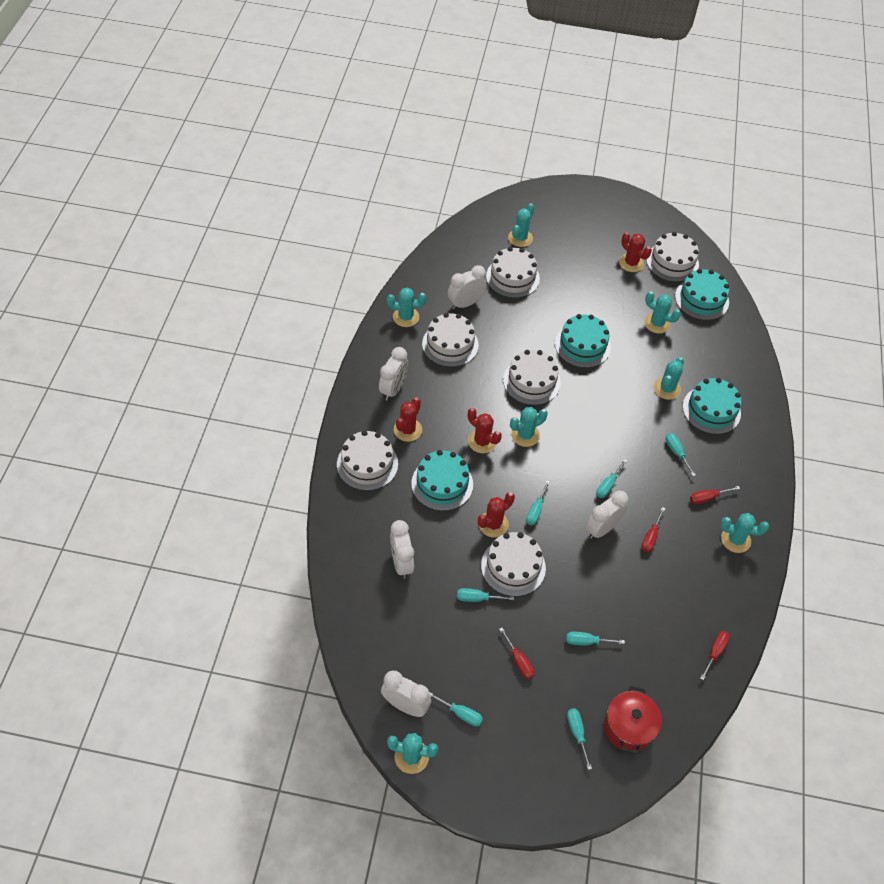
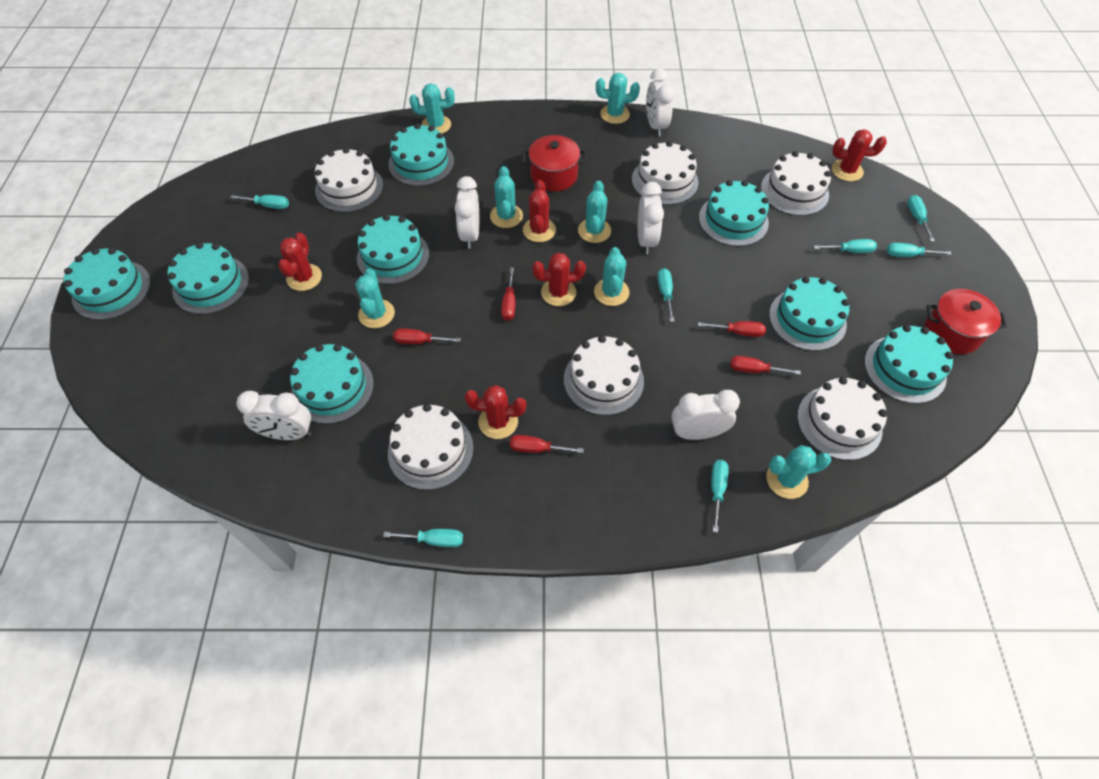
red cactus: [394,397,422,442] [468,408,502,453] [478,492,515,537] [619,232,652,272] = 4 -> [278,232,322,291] [465,385,526,439] [523,180,556,242] [532,253,586,306] [832,129,887,181] = 5
red pot: [604,686,662,754] = 1 -> [522,135,587,191] [925,289,1007,354] = 2
red screwdriver: [499,628,535,679] [641,507,665,552] [690,486,740,504] [700,631,730,681] = 4 -> [393,328,461,344] [501,267,515,321] [510,435,584,453] [698,321,766,337] [730,356,801,375] = 5
turquoise cake: [411,450,473,511] [555,314,611,368] [675,269,729,320] [683,378,742,434] = 4 -> [64,248,151,320] [167,242,249,314] [290,344,374,424] [357,214,429,284] [388,123,454,186] [699,180,769,246] [769,277,849,351] [864,325,953,404] = 8

